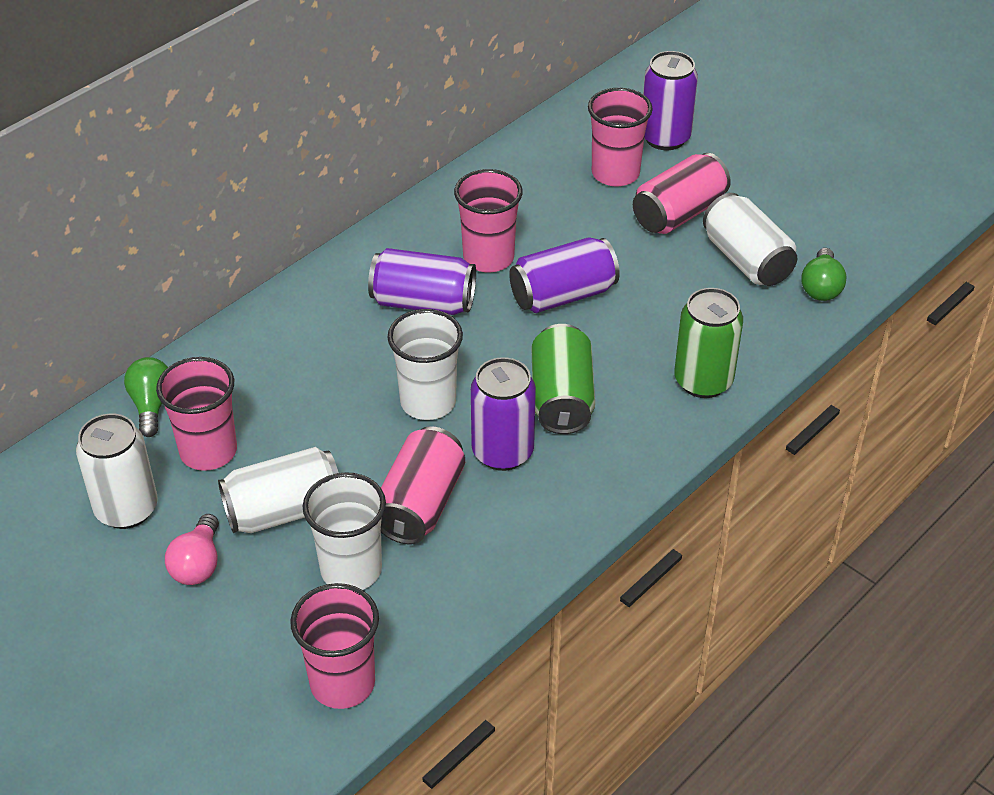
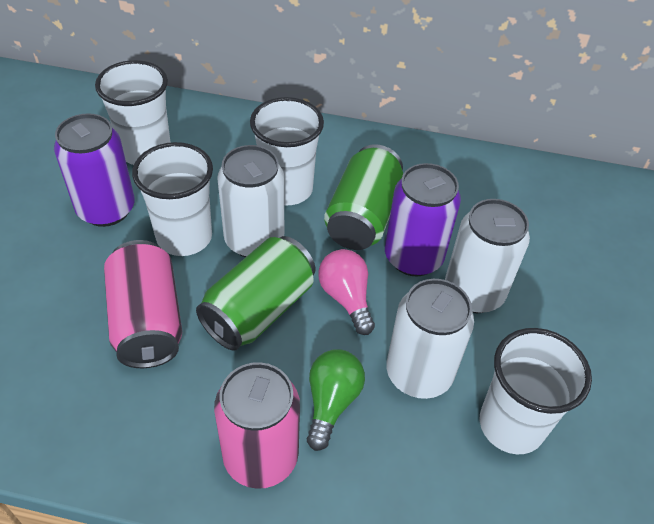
green light bulb: [124,357,168,437] [801,248,846,301] = 2 -> [307,350,365,451] = 1
pink cup: [156,357,237,471] [290,583,379,709] [454,169,523,272] [588,88,653,186] = 4 -> none = 0
purple can: [368,248,476,315] [471,357,536,471] [509,238,620,313] [643,51,698,150] = 4 -> [54,113,135,227] [385,163,461,276] = 2
white cup: [302,472,386,590] [387,309,463,420] = 2 -> [95,60,171,165] [132,142,213,256] [250,97,324,205] [480,328,592,454] = 4

